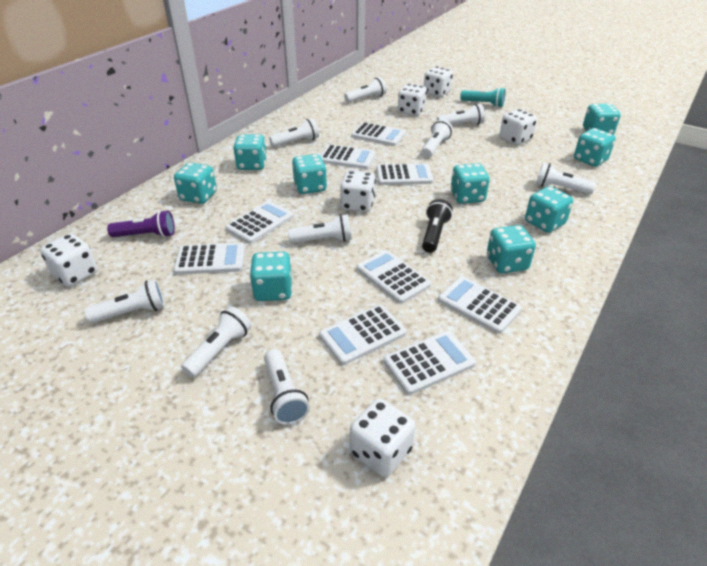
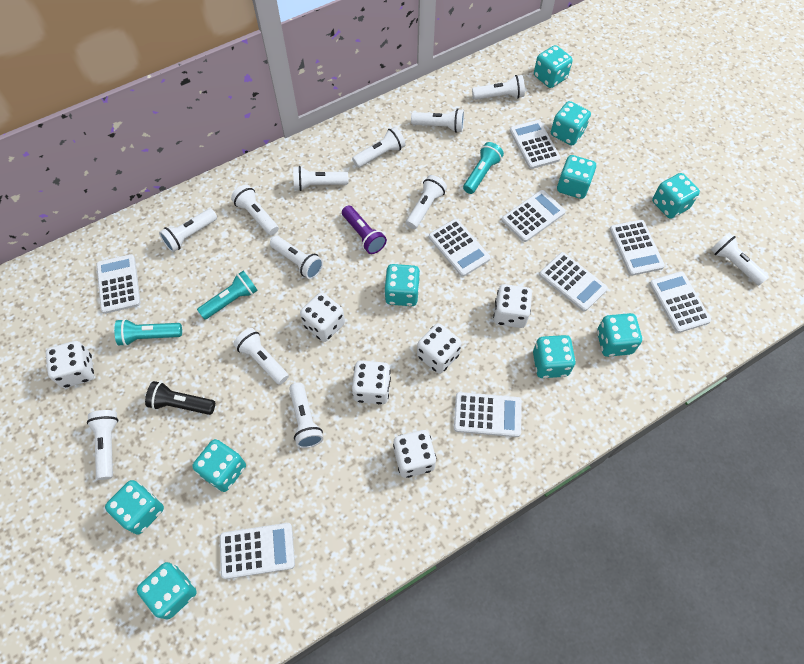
turquoise dice: [174,162,217,204] [233,134,267,170] [250,252,292,301] [292,154,327,194] [451,163,490,204] [487,225,536,273] [525,186,573,233] [574,128,616,167] [583,104,621,135] = 9 -> [105,480,164,535] [137,562,197,620] [192,439,246,492] [385,264,420,306] [533,335,576,378] [534,45,573,88] [551,101,591,145] [557,155,596,199] [597,313,642,357] [652,173,700,219] = 10
turquoise flashlight: [460,87,505,107] = 1 -> [114,319,182,346] [197,271,258,320] [463,142,504,194] = 3
white flashlight: [84,279,165,323] [181,306,252,378] [264,349,310,425] [269,118,319,147] [288,214,352,243] [344,77,387,103] [422,119,453,158] [437,104,485,125] [536,162,596,194] = 9 -> [87,410,119,480] [159,208,217,252] [231,185,279,235] [234,328,289,385] [270,236,323,279] [289,382,323,448] [293,166,348,191] [352,127,406,168] [406,175,447,229] [411,108,464,133] [472,75,525,100] [711,233,769,285] = 12

